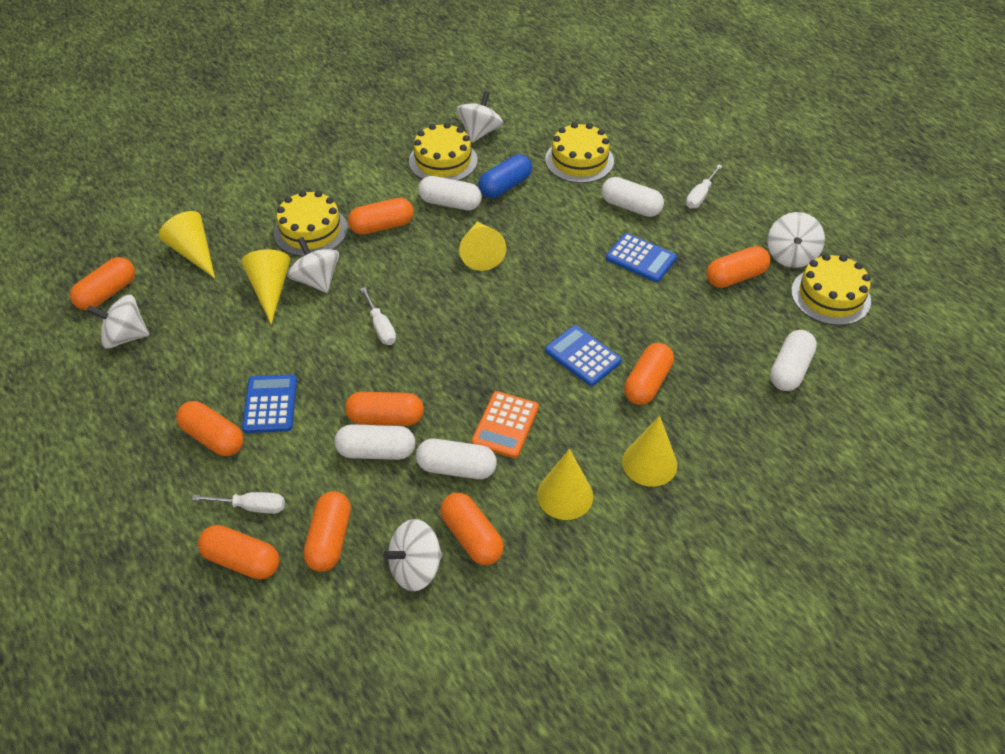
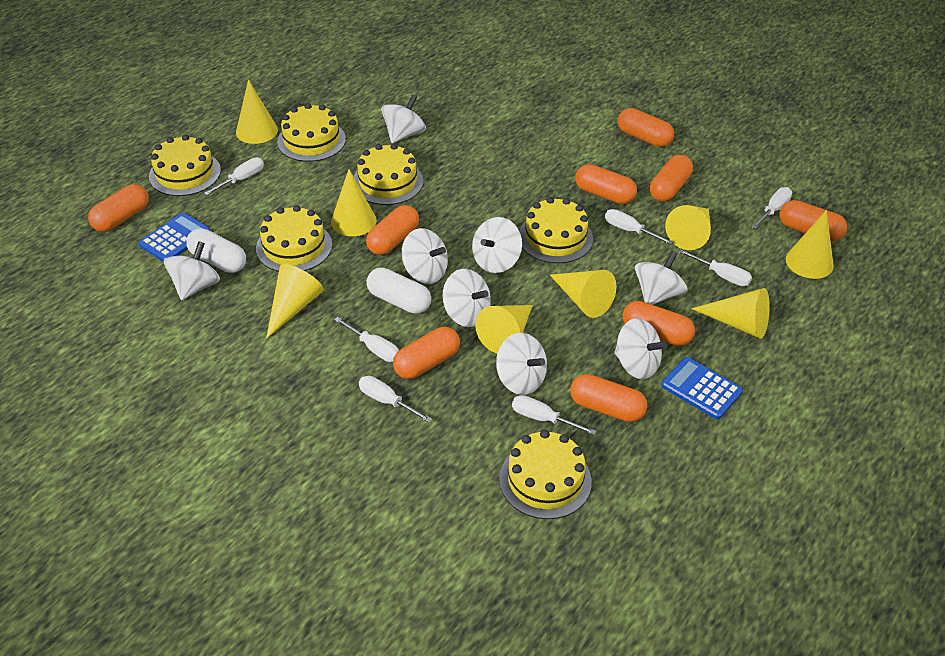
blue calculator: [242,374,297,433] [545,325,622,386] [606,233,677,282] = 3 -> [138,213,210,262] [661,357,743,419] = 2
blue capsule: [478,154,532,198] = 1 -> none = 0
orange calculator: [471,391,539,458] = 1 -> none = 0
white capsule: [335,424,415,460] [416,439,497,479] [418,176,482,210] [602,177,664,217] [770,330,817,391] = 5 -> [186,228,246,273] [367,268,431,314] = 2
white screwdriver: [192,492,285,514] [360,287,396,345] [686,164,722,209] = 3 -> [204,157,264,196] [334,317,399,362] [359,376,432,423] [512,395,596,435] [605,209,673,245] [679,249,752,286] [752,187,792,229] = 7
white spinning top: [87,295,149,349] [287,237,339,293] [383,519,442,591] [456,91,503,143] [767,212,825,268] = 5 -> [164,241,220,300] [381,94,426,143] [402,228,448,284] [443,269,491,327] [472,217,522,273] [496,333,547,395] [614,318,667,379] [635,250,688,305] = 8
yellow cake: [274,190,348,257] [409,122,478,181] [545,122,614,183] [791,254,871,325] = 4 -> [149,135,221,196] [256,205,332,272] [277,103,346,162] [354,143,423,205] [499,430,592,519] [519,197,593,263] = 6
yellow cone: [159,211,215,278] [241,249,290,324] [459,222,507,271] [537,449,593,520] [622,416,677,487] = 5 -> [236,80,278,144] [266,264,324,339] [331,169,377,236] [475,305,533,353] [550,270,616,318] [665,205,711,250] [692,288,770,339] [786,210,834,279] = 8

